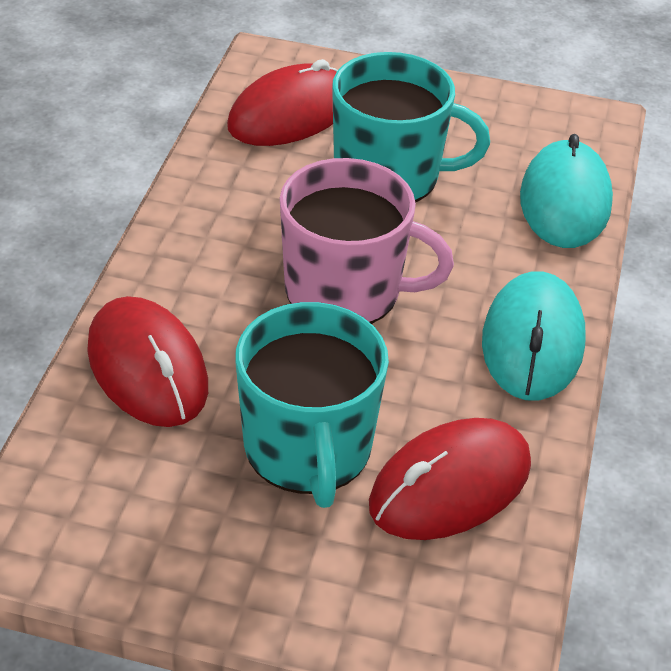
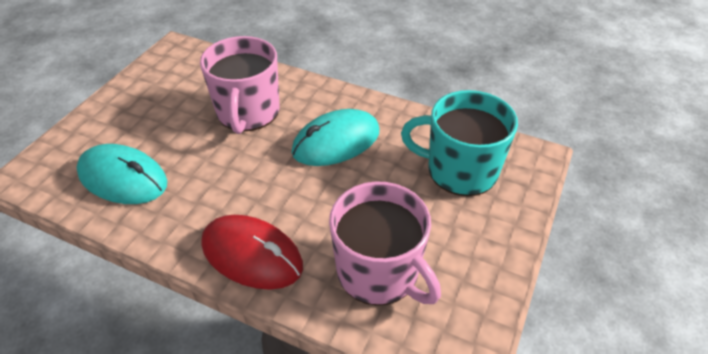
pink mug: [280,158,454,324] = 1 -> [200,36,280,134] [329,181,441,306] = 2
red mouse: [87,296,208,427] [227,59,338,146] [369,418,531,540] = 3 -> [201,215,303,290] = 1
turquoise mug: [235,302,389,508] [332,52,490,202] = 2 -> [401,90,518,196] = 1

